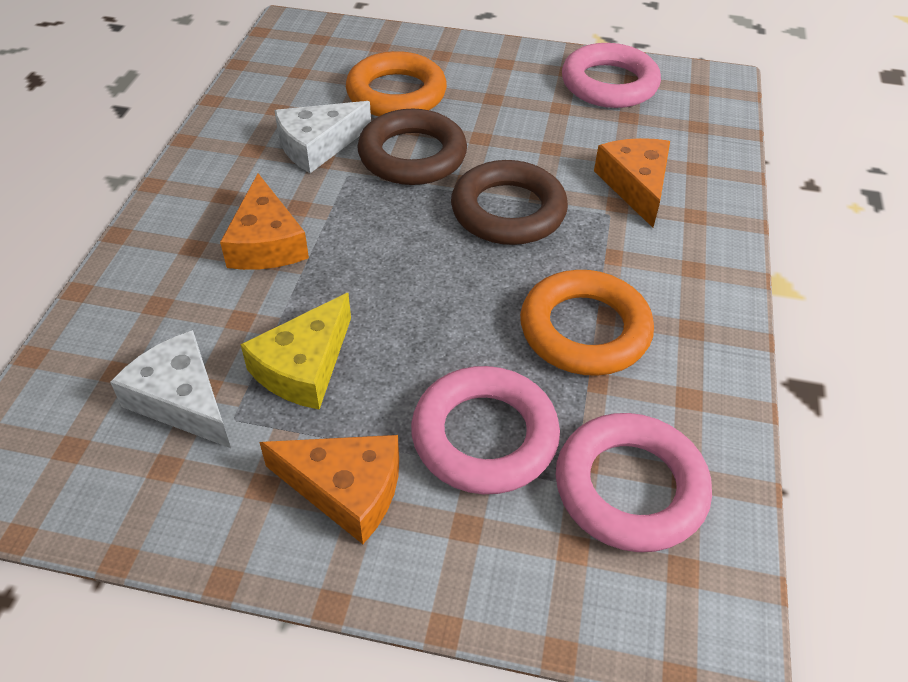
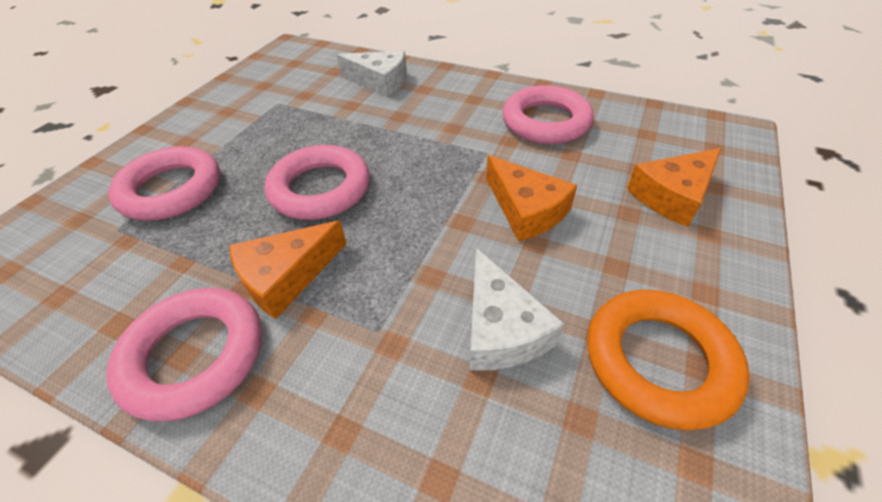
brown ring: [357,109,467,185] [451,160,568,245] = 2 -> none = 0
orange ring: [346,51,447,116] [520,270,654,376] = 2 -> [587,289,750,430] = 1
pink ring: [411,366,560,494] [556,413,712,552] [562,43,661,108] = 3 -> [106,288,262,421] [108,146,220,221] [265,145,370,220] [502,85,593,144] = 4
yellow cheese: [240,293,351,410] = 1 -> none = 0

